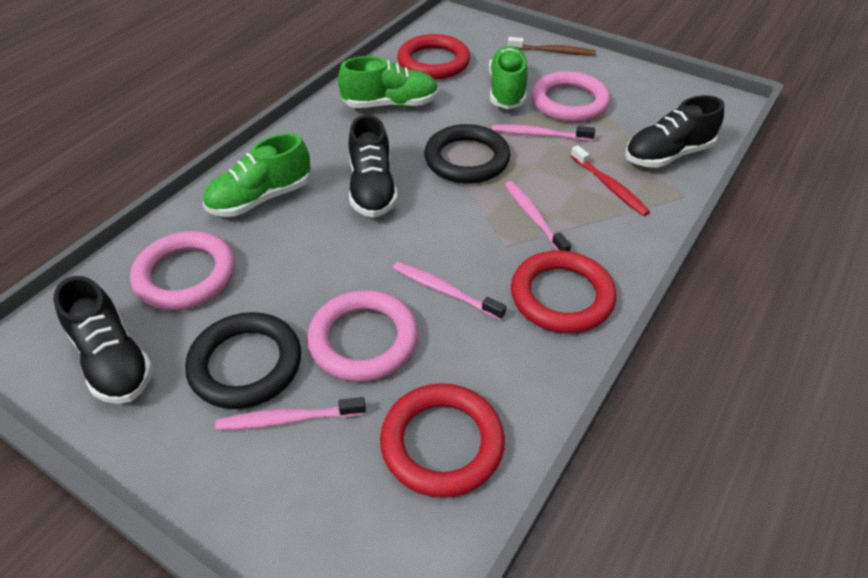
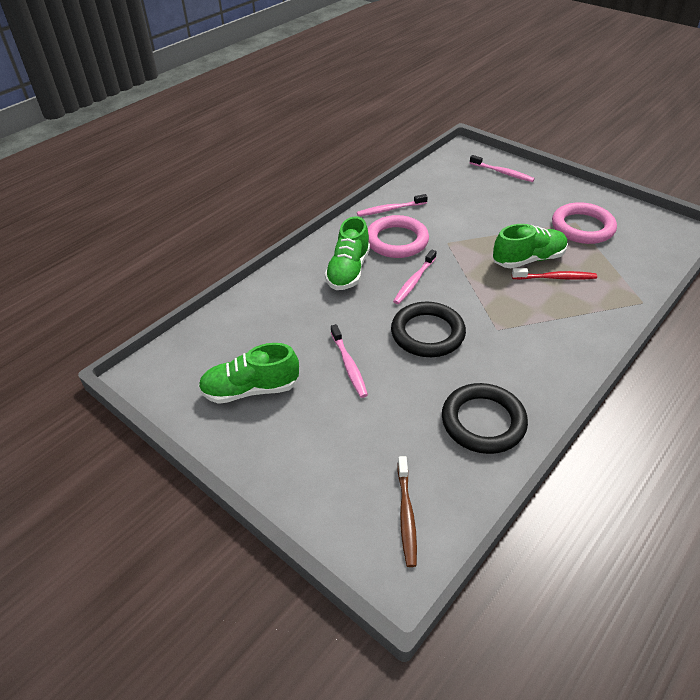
black shoe: [54,276,153,404] [349,115,398,218] [625,95,724,168] = 3 -> none = 0
pink ring: [130,231,235,310] [307,290,418,382] [531,71,610,122] = 3 -> [368,215,429,258] [552,202,617,244] = 2
red ring: [380,383,505,498] [397,34,470,79] [511,250,616,333] = 3 -> none = 0

